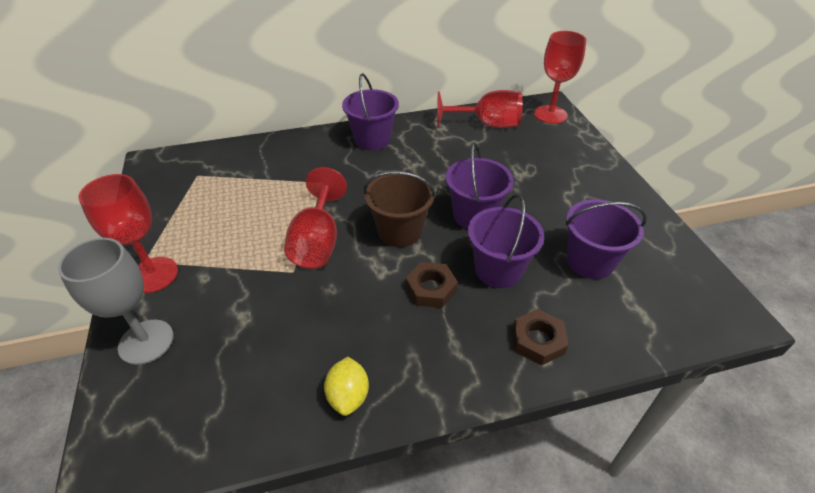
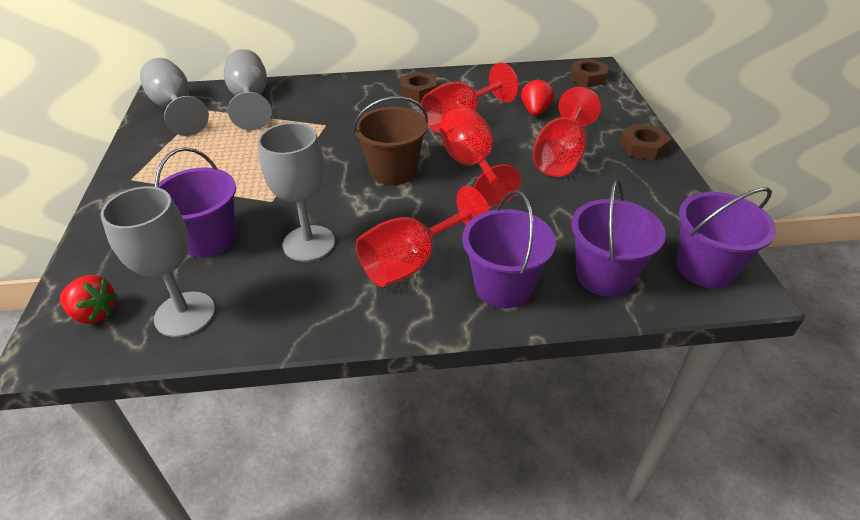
brown nut: [406,262,458,308] [513,309,568,366] = 2 -> [400,72,437,102] [570,59,608,87] [619,124,671,160] = 3
grey goblet: [58,238,174,365] = 1 -> [100,186,215,337] [140,58,209,136] [224,49,272,130] [258,123,335,262] = 4
red strawberry: none = 0 -> [60,275,118,324] [521,78,554,116] = 2
yellow lemon: [324,357,369,416] = 1 -> none = 0

